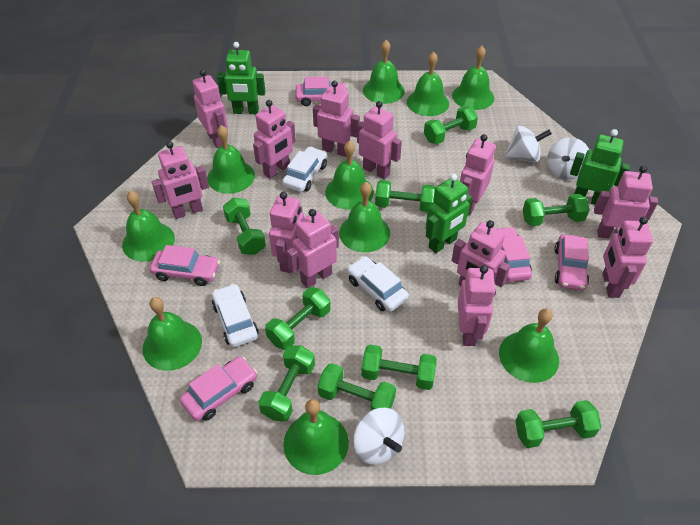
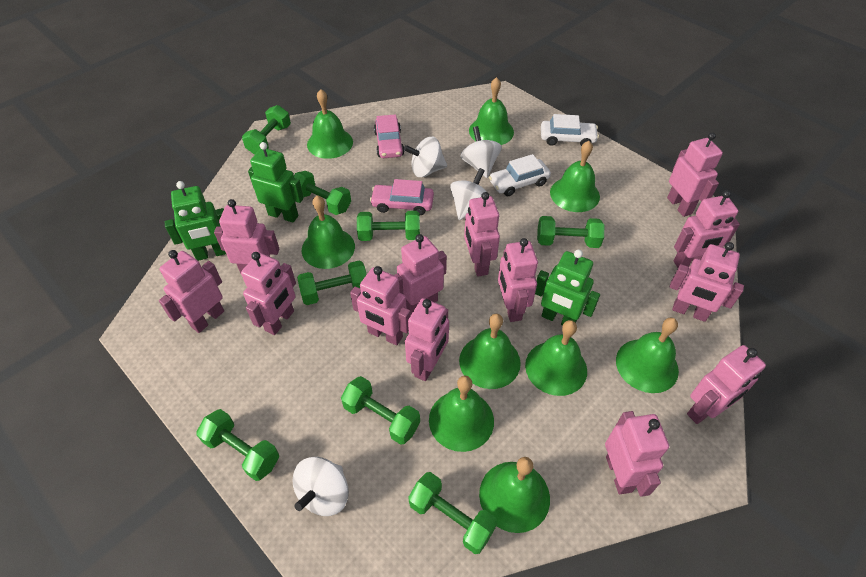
green bell: [122,191,175,262] [142,297,202,371] [207,125,255,194] [283,399,349,475] [325,140,374,210] [339,182,390,252] [363,40,405,104] [407,52,449,116] [452,46,494,110] [499,309,559,383] = 10 -> [302,196,355,269] [307,89,353,159] [429,375,494,452] [459,314,521,389] [469,77,514,145] [479,457,550,533] [525,320,587,396] [550,141,600,212] [616,318,679,393] = 9
green dumbbell: [223,198,266,255] [258,346,315,422] [265,287,331,350] [318,363,396,410] [361,344,437,390] [375,180,435,212] [424,106,478,144] [515,400,601,448] [523,194,589,226] = 9 -> [196,409,279,481] [242,105,291,155] [294,171,351,215] [297,261,367,305] [341,376,420,445] [357,211,420,241] [408,472,497,554] [537,216,604,248] = 8
pink car: [150,245,220,286] [180,356,257,421] [296,77,348,106] [496,226,532,282] [555,234,589,290] = 5 -> [370,179,434,215] [374,114,404,158] = 2
pink robot: [151,141,209,219] [193,69,228,148] [253,100,296,179] [269,192,304,273] [287,209,339,288] [313,81,360,157] [357,101,402,179] [451,220,510,287] [458,265,496,346] [460,134,496,215] [594,165,658,239] [602,217,653,298] = 12 -> [159,250,224,333] [214,199,279,274] [241,252,296,335] [350,266,411,345] [394,234,447,314] [405,298,449,381] [464,192,500,276] [498,238,538,322] [605,411,669,497] [667,132,723,217] [670,242,744,322] [673,190,740,268] [687,345,766,424] = 13
white car: [212,284,259,347] [282,147,327,192] [347,256,409,312] = 3 -> [489,154,551,196] [541,114,599,146] = 2
white spinning top: [353,408,404,465] [504,126,552,163] [547,137,589,180] = 3 -> [292,457,349,516] [403,137,447,177] [450,168,487,220] [460,126,502,178] = 4

